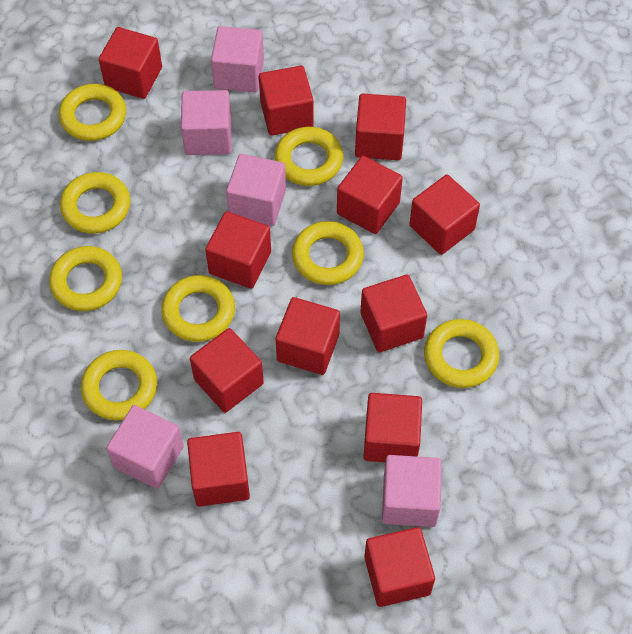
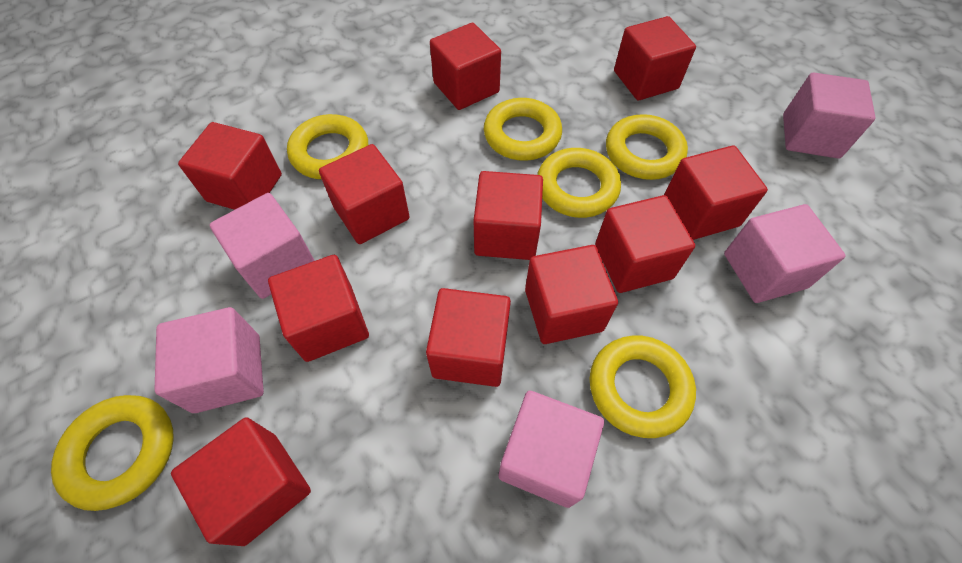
red cube: [99,27,162,99] [187,432,250,506] [190,328,264,413] [205,211,271,289] [259,66,314,136] [276,297,340,375] [337,156,403,234] [355,94,406,160] [360,274,427,352] [364,393,422,462] [364,527,435,607] [409,175,480,255] = 12 -> [171,418,311,546] [178,122,282,210] [268,255,369,362] [319,144,410,244] [426,288,511,387] [430,23,501,110] [474,171,543,260] [525,245,618,344] [595,195,695,293] [614,16,696,100] [664,145,768,240] = 11
yellow ring: [49,246,122,311] [59,84,126,141] [60,172,130,234] [81,350,157,420] [161,275,235,342] [275,127,343,186] [292,221,364,285] [424,319,499,388] = 8 -> [51,395,174,511] [287,114,368,179] [484,98,562,161] [537,148,621,218] [590,335,696,438] [606,114,688,180] = 6

